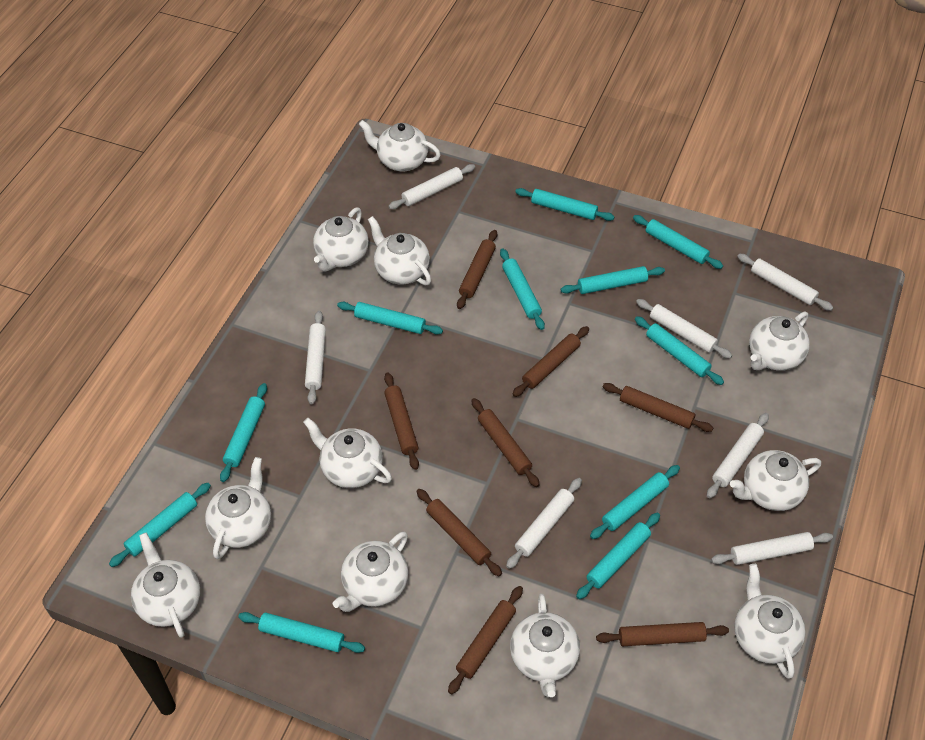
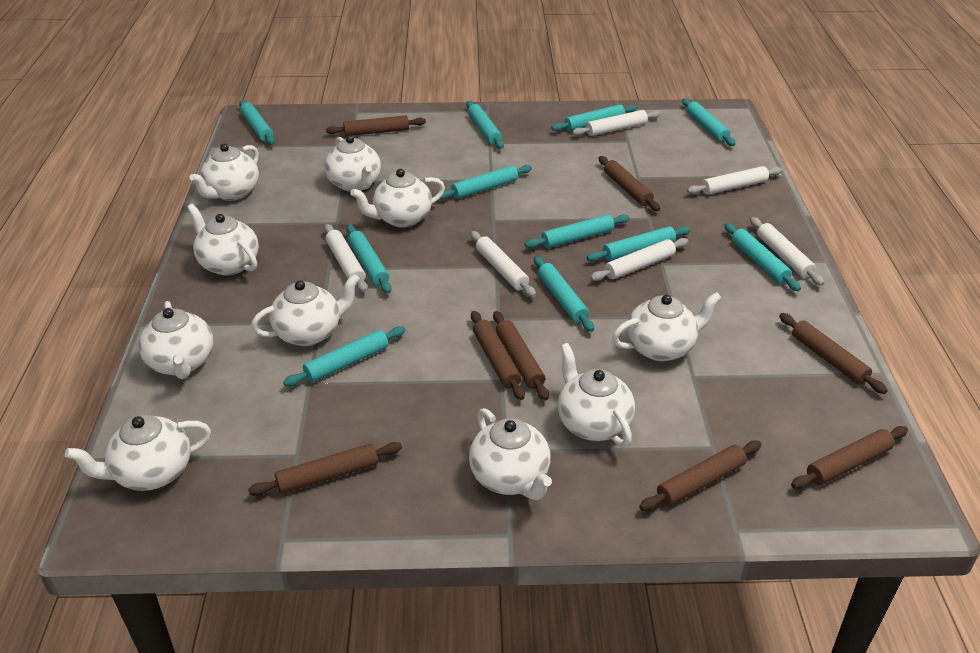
white rolling pin: [305,311,326,404] [388,164,475,209] [506,478,582,569] [636,299,732,359] [707,413,769,498] [711,532,833,565] [737,254,833,311] = 7 -> [324,224,368,292] [470,231,536,298] [572,110,660,136] [590,238,688,281] [687,166,782,195] [750,217,824,286] = 6
white teapot: [131,532,200,638] [205,457,271,559] [303,418,392,488] [313,207,369,272] [333,532,408,612] [359,120,441,171] [368,216,431,285] [510,594,580,697] [730,450,821,511] [734,564,805,679] [749,312,810,371] = 11 -> [65,415,211,491] [139,301,213,379] [187,204,259,276] [189,144,259,201] [251,274,360,346] [324,135,381,192] [350,169,445,228] [469,408,552,500] [558,343,635,447] [612,292,722,361] = 10

